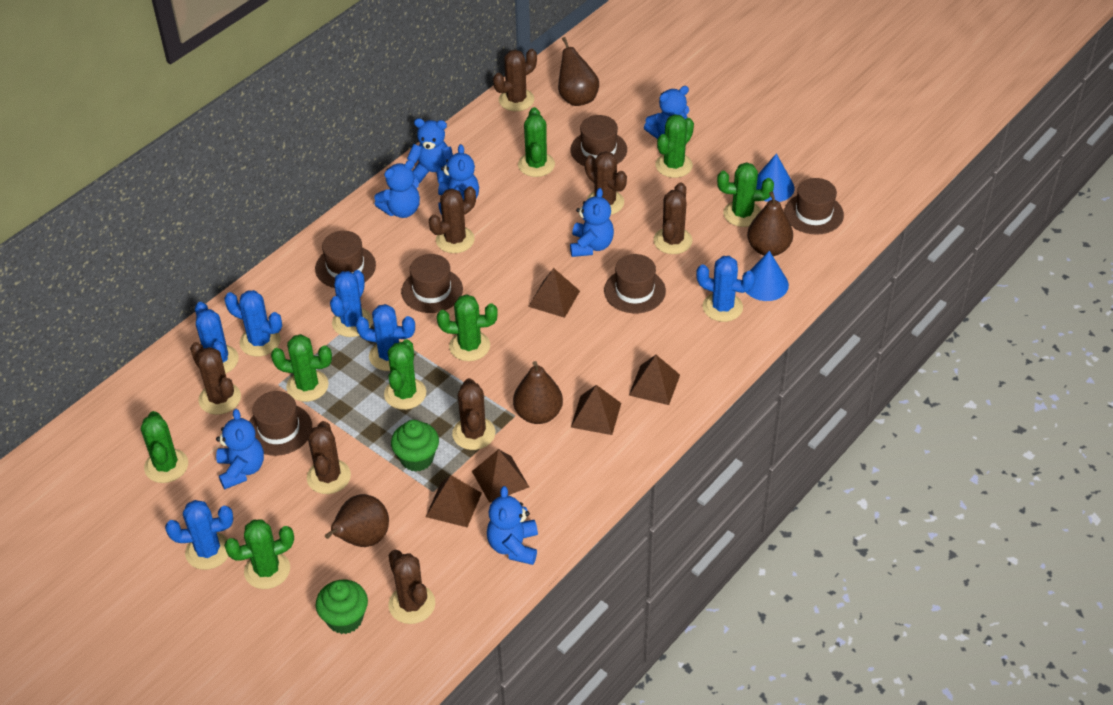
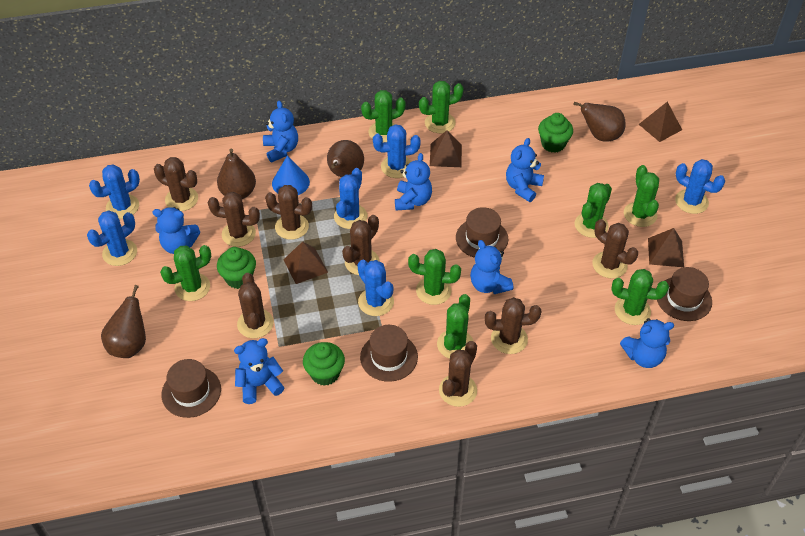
blue cone: [746,251,789,301] [756,154,795,202] = 2 -> [272,155,310,195] = 1
brown hat: [249,391,312,456] [315,231,376,288] [401,254,463,313] [570,115,627,166] [604,254,666,313] [784,178,844,235] = 6 -> [161,359,221,418] [360,325,418,382] [456,207,508,258] [657,267,712,321] = 4
brown pyramid: [426,475,482,527] [472,449,529,503] [528,268,580,318] [571,385,621,435] [629,355,680,405] = 5 -> [283,241,328,284] [430,130,462,167] [639,102,682,142] [648,228,684,267] = 4
green cupcake: [316,580,368,634] [391,420,439,472] = 2 -> [217,247,256,289] [303,342,345,386] [538,113,573,153] = 3

